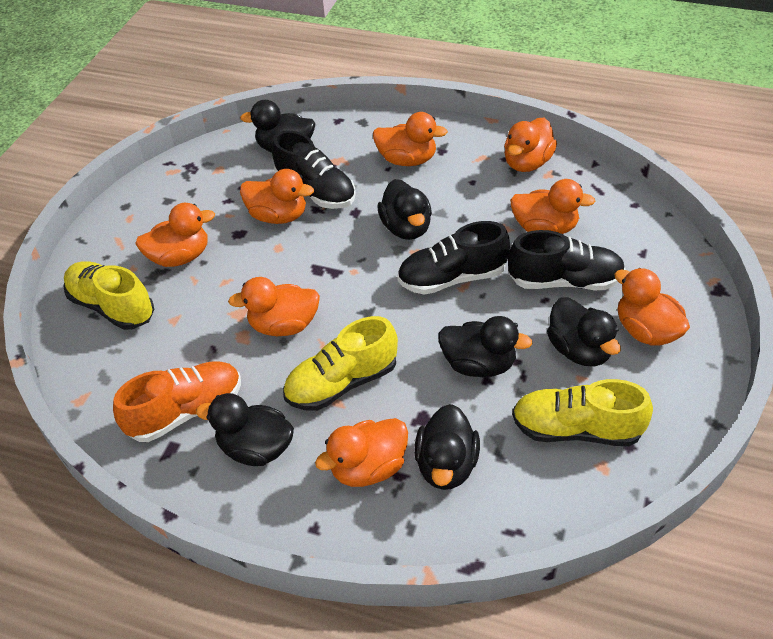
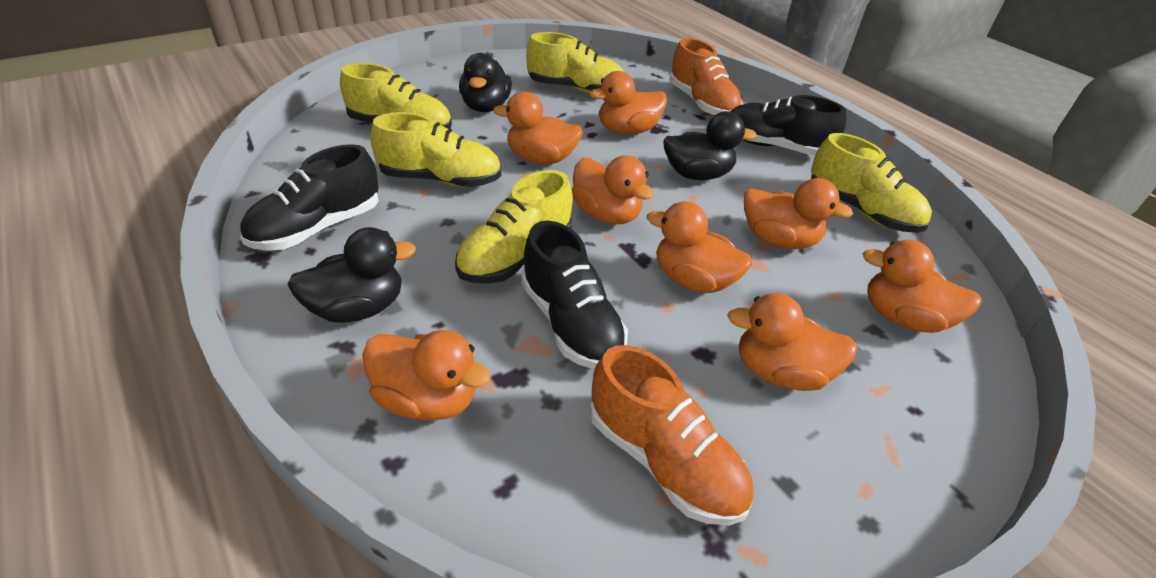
black duck: [196,393,294,466] [240,100,315,152] [378,179,432,240] [414,404,480,490] [438,316,533,377] [547,297,621,367] = 6 -> [287,227,416,323] [459,53,512,112] [663,111,757,180] = 3
orange shoe: [113,361,241,442] = 1 -> [590,345,754,525] [669,38,742,116] = 2
yellow shoe: [63,261,154,330] [283,316,398,411] [512,379,653,446] = 3 -> [340,63,452,129] [371,112,501,187] [455,170,573,284] [526,32,624,93] [811,133,932,233] = 5

